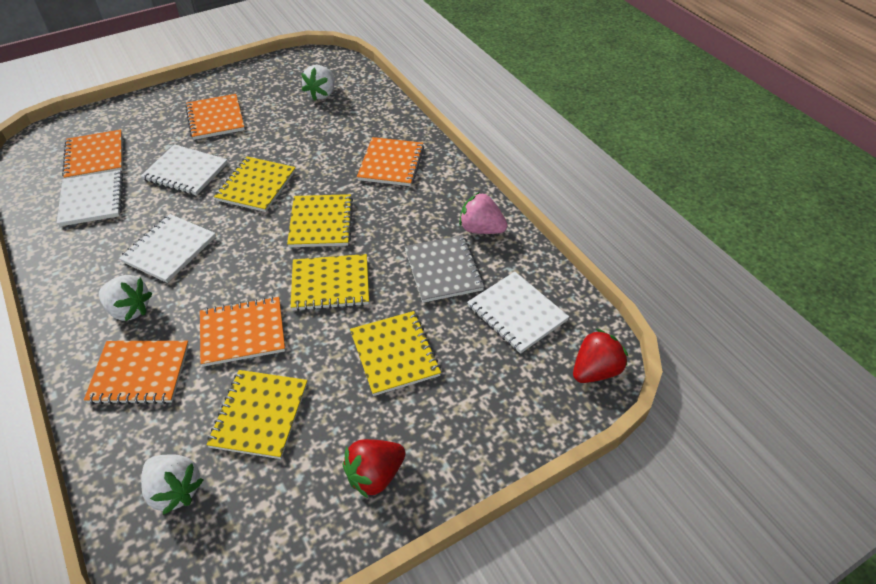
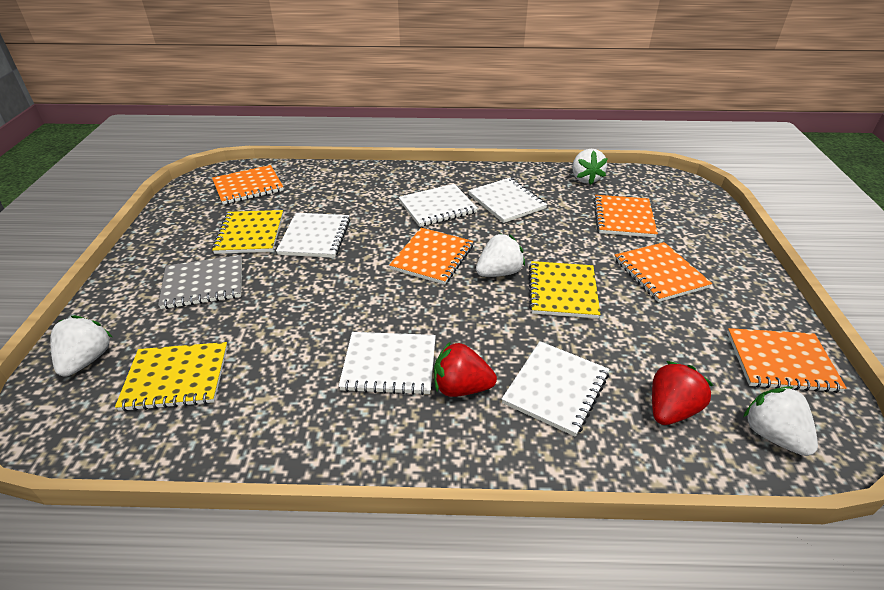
pink strawberry: [459,192,508,234] = 1 -> none = 0
white notebook: [57,170,123,227] [119,214,216,283] [141,144,228,196] [467,272,569,354] = 4 -> [276,213,350,258] [339,332,436,395] [399,184,478,227] [468,178,547,223] [502,341,609,437] = 5
white strawberry: [99,275,152,321] [141,454,204,515] [301,65,335,100] = 3 -> [50,315,112,377] [476,233,525,277] [572,149,608,185] [743,386,818,456] = 4
yellow notebook: [206,370,307,459] [214,157,296,212] [287,194,353,247] [291,254,369,311] [350,311,441,396] = 5 -> [115,342,228,412] [212,210,283,254] [529,261,601,319] = 3

